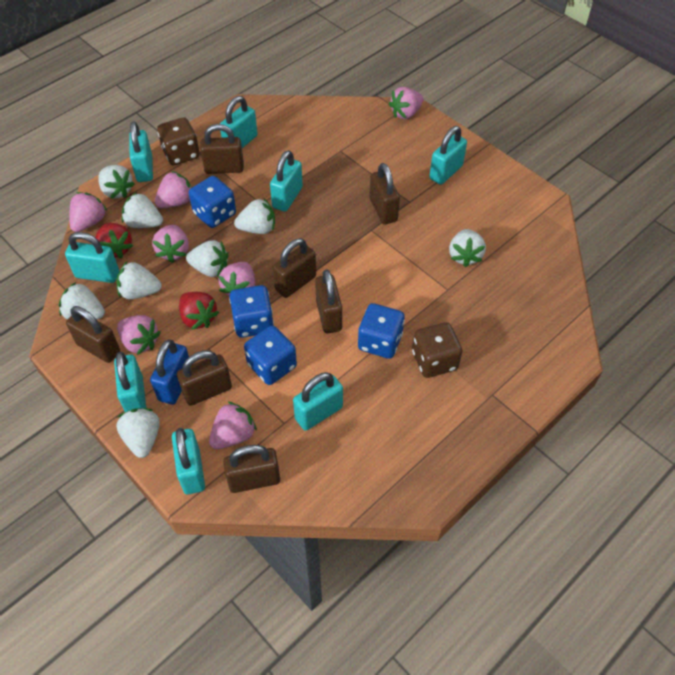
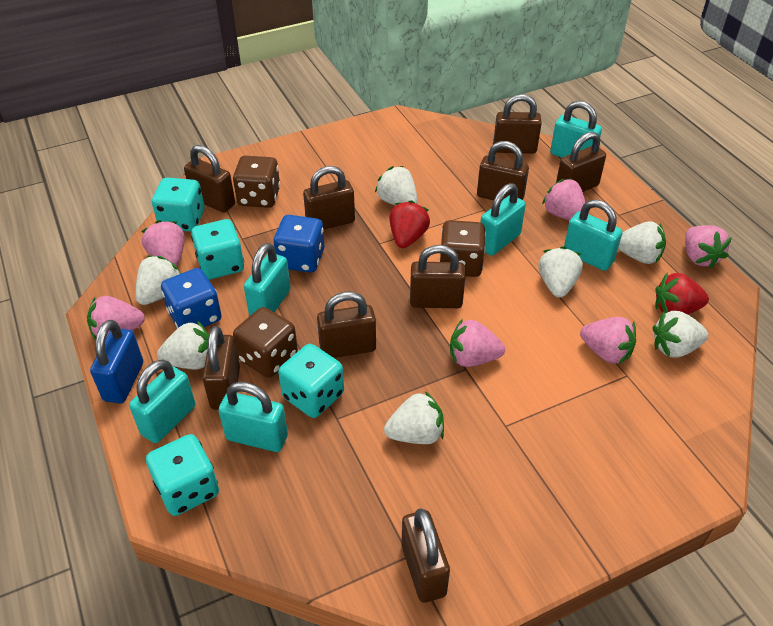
blue dice: [189,176,236,228] [229,285,274,338] [244,326,297,385] [358,303,405,359] = 4 -> [161,268,222,328] [274,215,325,273] = 2
brown dice: [157,117,200,165] [412,322,462,378] = 2 -> [233,156,280,208] [233,307,298,378] [439,220,486,277] = 3
brown padlock: [66,306,120,363] [177,351,232,406] [200,124,244,174] [223,445,280,493] [273,238,316,298] [315,269,342,333] [369,163,400,225] = 7 -> [184,145,235,213] [202,326,240,410] [303,166,355,229] [317,292,376,358] [401,508,450,603] [410,245,465,308] [477,141,529,200] [493,94,542,154] [556,132,606,192] = 9
pink strawberry: [69,192,107,232] [117,315,161,355] [152,225,189,263] [155,171,192,208] [209,401,257,449] [219,262,255,296] [389,87,423,119] = 7 -> [87,296,145,341] [141,220,185,266] [450,319,505,367] [542,179,586,220] [580,317,636,364] [685,225,732,269] = 6
turquoise dice: none = 0 -> [146,434,219,516] [152,178,204,232] [191,219,244,279] [278,344,344,418] = 4
turquoise padlock: [65,232,119,283] [114,352,146,412] [129,121,153,182] [172,428,205,494] [220,96,258,148] [270,150,303,212] [293,372,343,431] [429,126,467,185] = 8 -> [129,359,195,443] [218,382,288,452] [244,243,291,315] [480,183,526,256] [550,101,602,158] [564,199,623,271] = 6
white strawberry: [59,282,105,320] [98,165,135,199] [116,262,162,299] [116,408,160,458] [122,192,163,228] [186,240,228,277] [234,199,275,234] [449,229,486,267] = 8 -> [136,256,181,305] [157,321,209,370] [375,166,417,205] [384,391,444,444] [538,246,583,298] [618,221,666,264] [652,311,708,358] = 7

